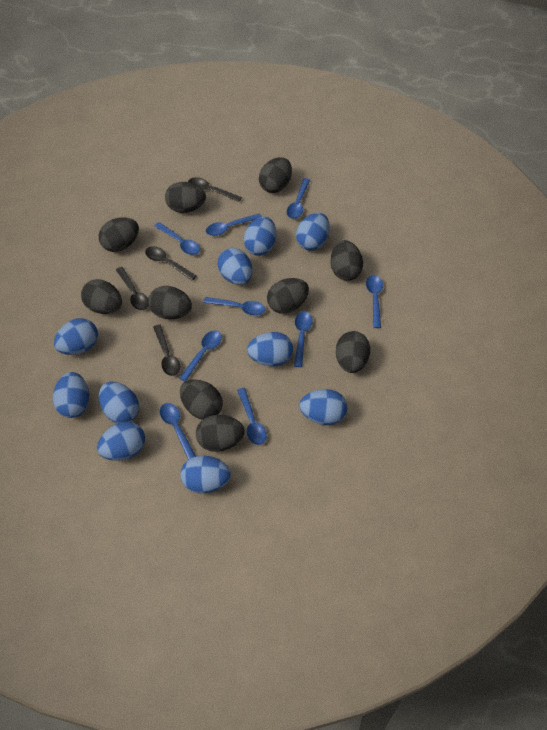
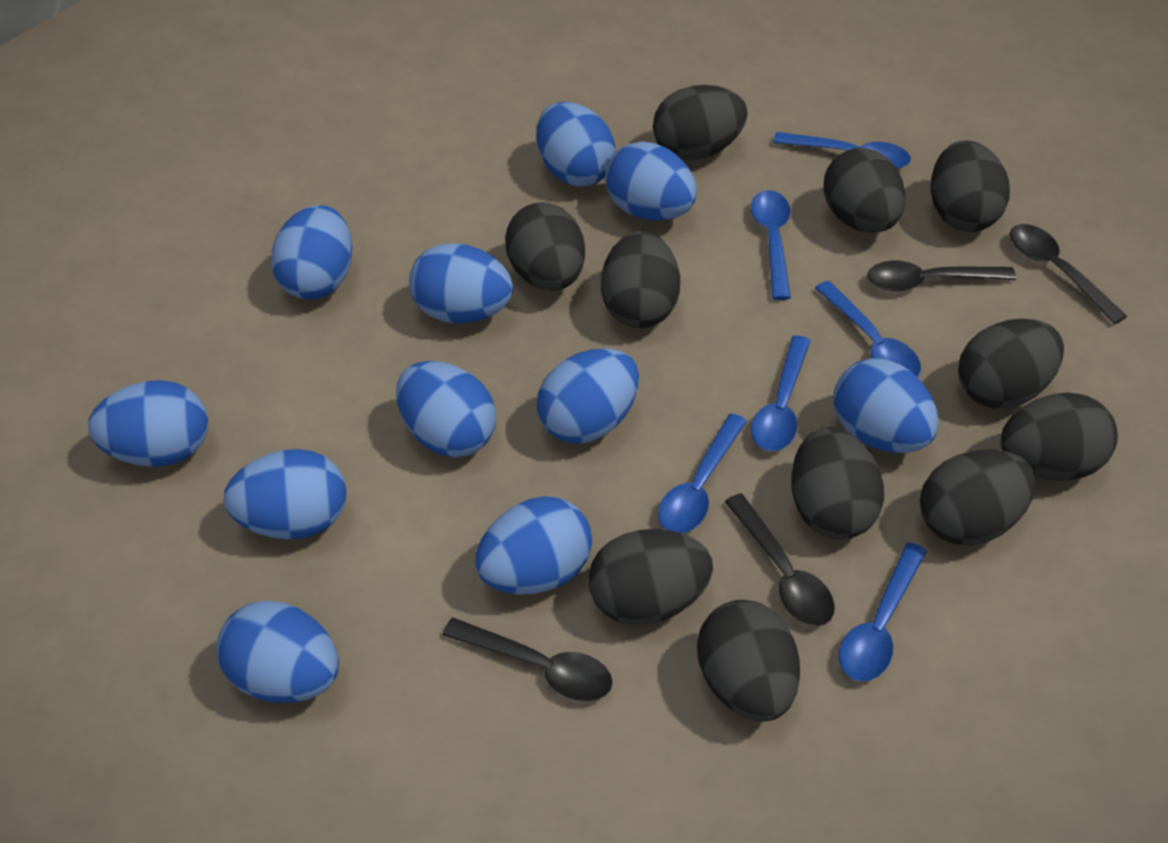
black egg: [81,279,122,314] [99,217,139,252] [148,286,192,319] [165,182,206,213] [180,379,223,420] [196,415,245,452] [259,157,292,193] [267,278,309,314] [331,240,363,281] [336,331,370,373] = 10 -> [505,202,585,291] [588,529,713,625] [601,231,680,328] [653,85,748,160] [697,600,800,722] [791,427,884,539] [823,148,906,233] [920,449,1036,545] [931,140,1010,232] [958,319,1064,409] [1000,392,1118,481] = 11
blue egg: [53,372,89,418] [54,318,98,355] [97,422,145,461] [99,382,139,424] [180,456,231,494] [217,248,252,285] [244,217,276,256] [247,332,293,366] [296,213,330,251] [299,389,347,425] = 10 -> [88,380,208,467] [216,601,339,703] [224,449,347,539] [271,205,352,300] [396,361,496,458] [409,243,513,324] [475,496,592,595] [536,102,616,187] [537,348,639,444] [605,142,697,221] [834,358,939,453] = 11
blue spoon: [154,222,200,255] [160,403,196,460] [179,330,222,382] [203,297,265,316] [206,213,262,236] [237,388,267,445] [287,178,310,219] [294,311,313,367] [366,275,383,328] = 9 -> [658,413,747,533] [751,190,791,300] [751,335,811,451] [773,132,911,169] [815,281,921,377] [839,542,927,682] = 6

